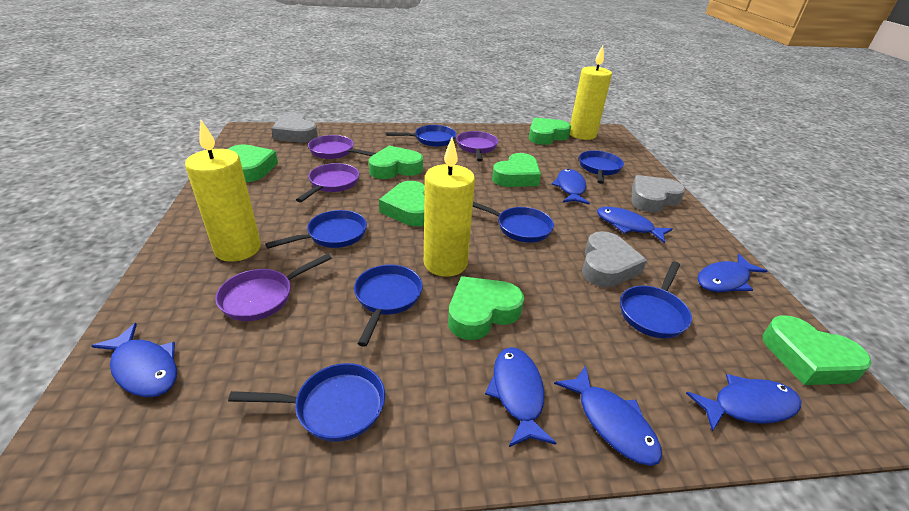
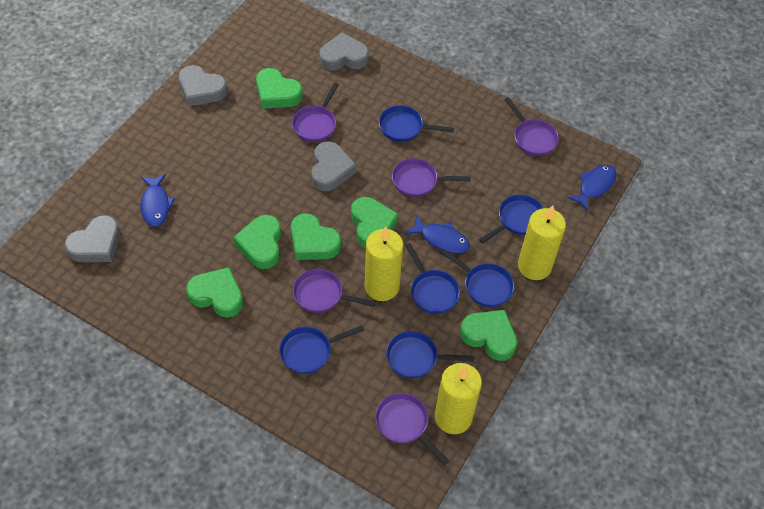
blue fish: [91,323,177,397] [485,347,556,447] [551,169,590,205] [554,366,662,466] [597,207,672,243] [686,374,801,432] [697,254,767,292] = 7 -> [141,174,175,227] [405,215,470,253] [567,165,616,211] = 3
blue pan: [228,363,385,442] [265,210,367,249] [354,264,423,347] [386,125,456,147] [473,202,554,243] [579,150,624,184] [620,261,692,338] = 7 -> [279,325,364,374] [379,105,454,142] [386,331,475,378] [405,243,460,314] [441,249,514,307] [479,195,543,244] = 6
green heart: [228,144,278,182] [369,145,423,179] [379,181,425,226] [448,276,524,340] [492,153,541,187] [529,117,571,145] [762,315,872,385] = 7 -> [186,267,243,318] [233,215,281,269] [256,68,303,109] [291,213,341,260] [351,197,398,248] [460,309,517,361] = 6
grey heart: [271,113,318,143] [582,231,647,287] [632,175,685,213] = 3 -> [65,215,120,262] [179,65,227,106] [311,141,356,191] [319,32,369,71] = 4
purple pan: [215,254,332,321] [296,163,359,202] [308,135,376,159] [456,131,498,162] = 4 -> [292,83,339,142] [293,269,376,313] [375,393,449,465] [392,158,471,197] [505,97,559,156] = 5

